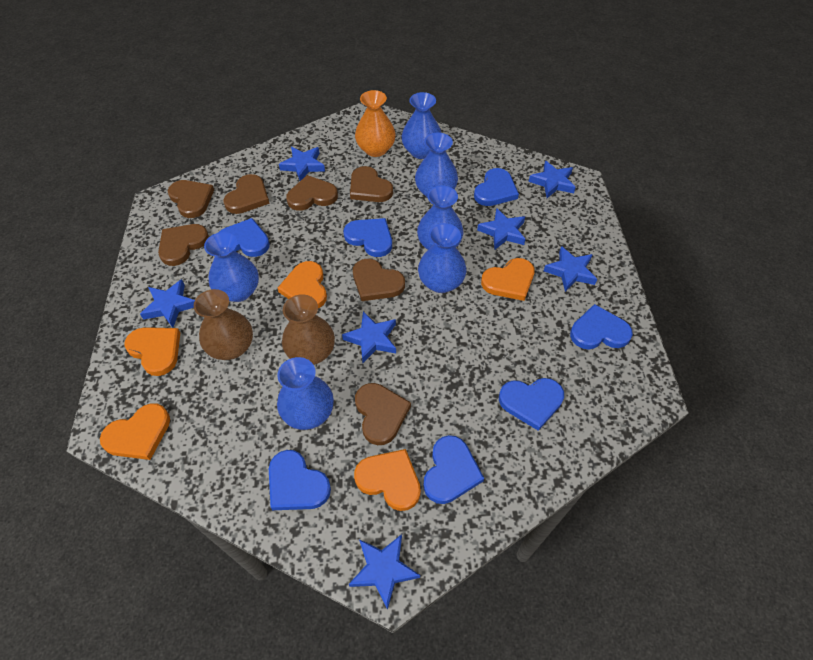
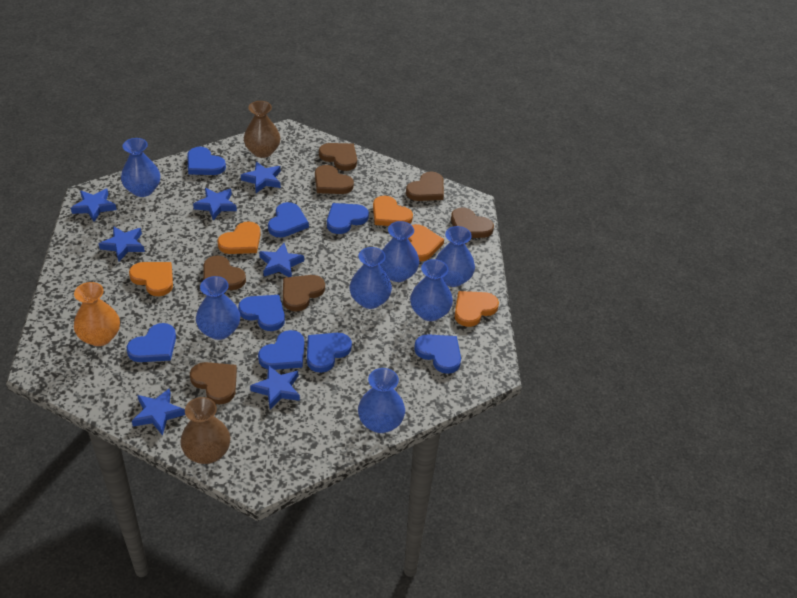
blue heart: [218,218,270,257] [269,450,331,510] [343,218,392,257] [423,435,484,504] [474,168,519,206] [499,378,564,431] [570,304,633,349] = 7 -> [126,323,176,362] [187,147,226,175] [238,295,285,331] [258,330,304,370] [268,202,309,238] [307,333,352,373] [327,203,369,234] [414,334,461,374] = 8
blue vase: [204,232,259,302] [277,357,334,430] [402,92,441,159] [415,133,458,198] [417,185,464,250] [418,223,466,293] = 6 -> [121,138,160,197] [196,276,240,340] [350,247,392,309] [358,368,405,433] [379,221,419,282] [410,259,453,321] [436,226,475,287] = 7

